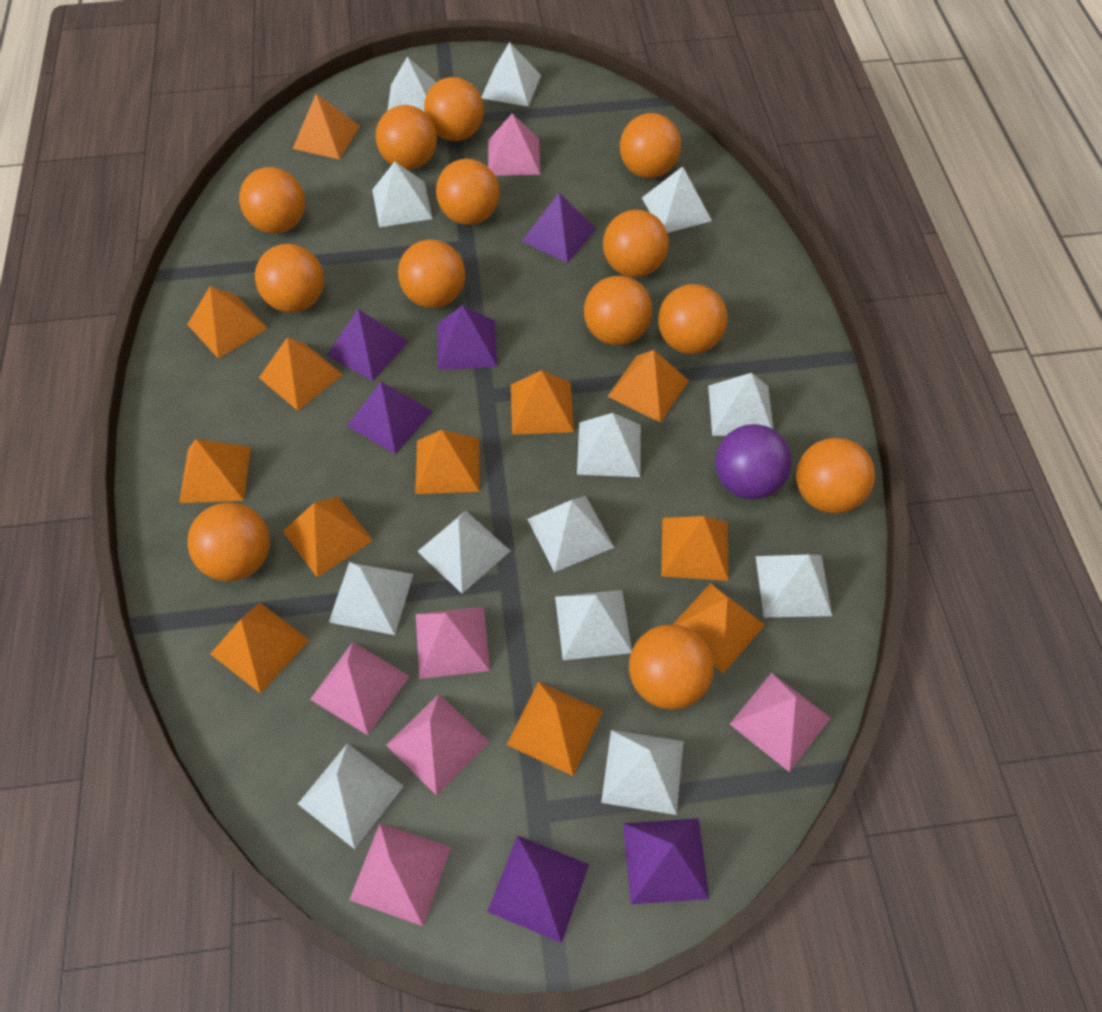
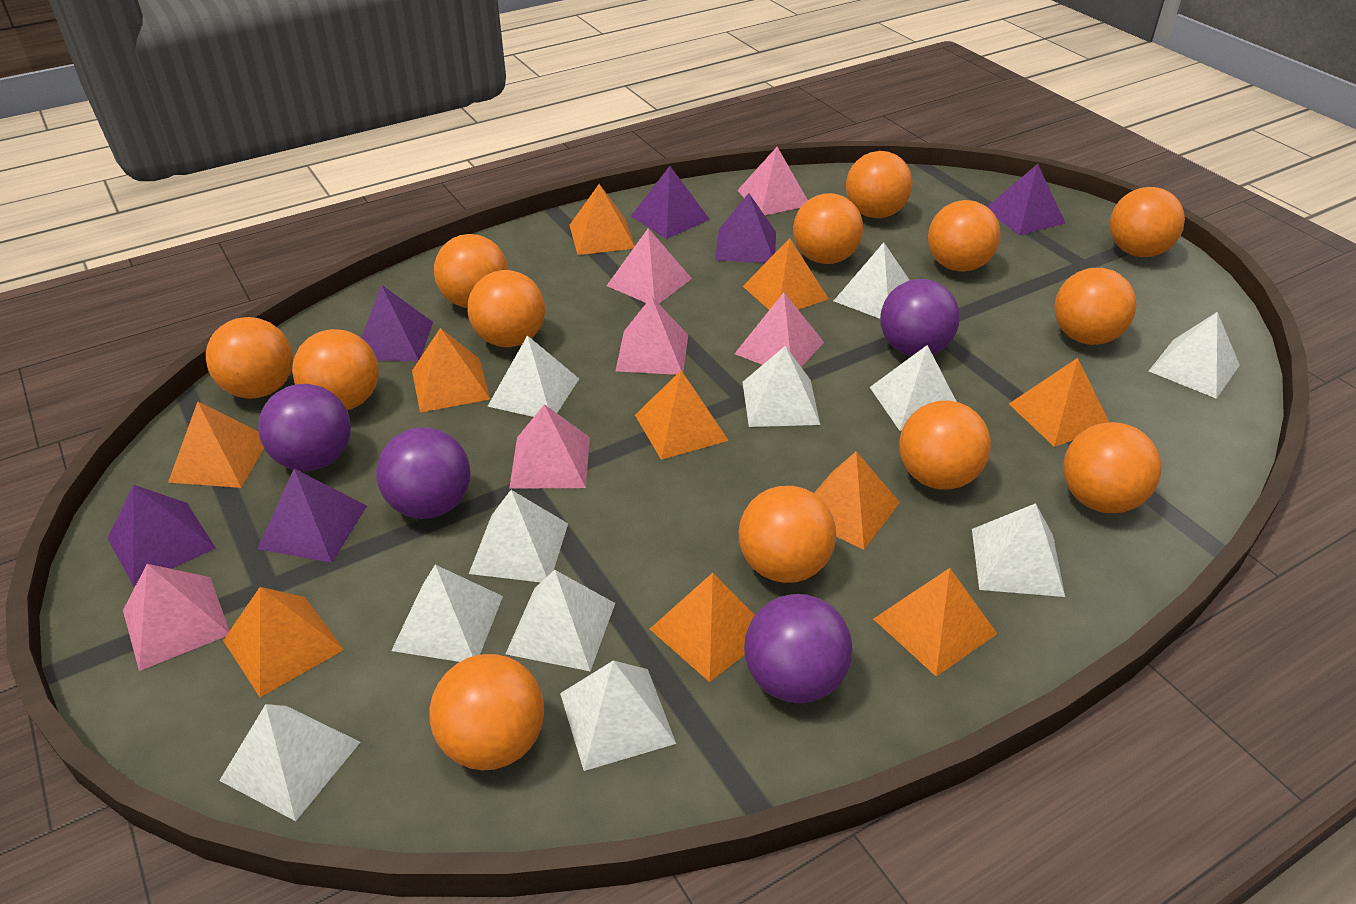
orange pyramid: [179,439,251,503] [187,286,268,359] [210,602,309,694] [259,337,343,411] [282,496,373,578] [293,94,360,160] [415,430,479,494] [507,682,603,776] [511,370,574,435] [607,350,689,423] [661,516,729,581] [674,583,765,673] = 12 -> [168,402,264,488] [223,587,344,697] [412,328,490,413] [569,184,635,255] [635,370,729,460] [650,573,755,682] [743,238,829,310] [814,451,900,550] [874,568,997,676] [1009,358,1110,447] = 10
purple ball: [715,424,792,499] = 1 -> [258,384,351,471] [376,427,471,519] [744,594,853,703] [880,279,960,356] = 4
white pyramid: [298,743,404,849] [329,562,413,635] [372,162,433,227] [388,57,436,111] [417,511,510,594] [482,42,541,107] [527,496,614,572] [555,590,632,660] [577,413,641,477] [601,730,684,815] [642,166,712,233] [708,373,774,436] [755,555,832,617] = 13 -> [219,704,360,821] [391,565,503,662] [469,490,568,582] [487,335,579,417] [506,570,615,671] [560,660,676,771] [743,346,820,427] [834,242,909,319] [870,345,957,431] [972,503,1065,597] [1149,312,1240,399] = 11

